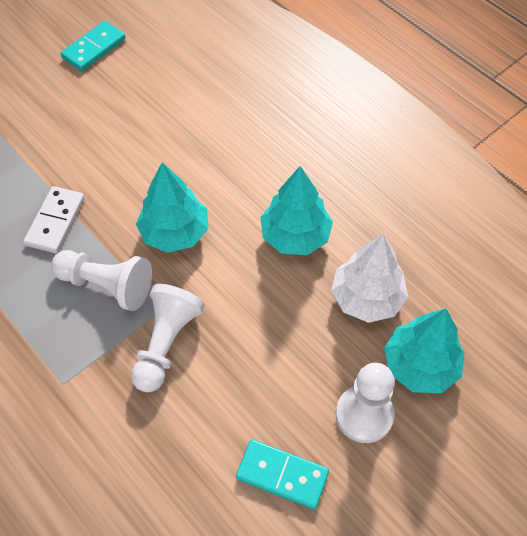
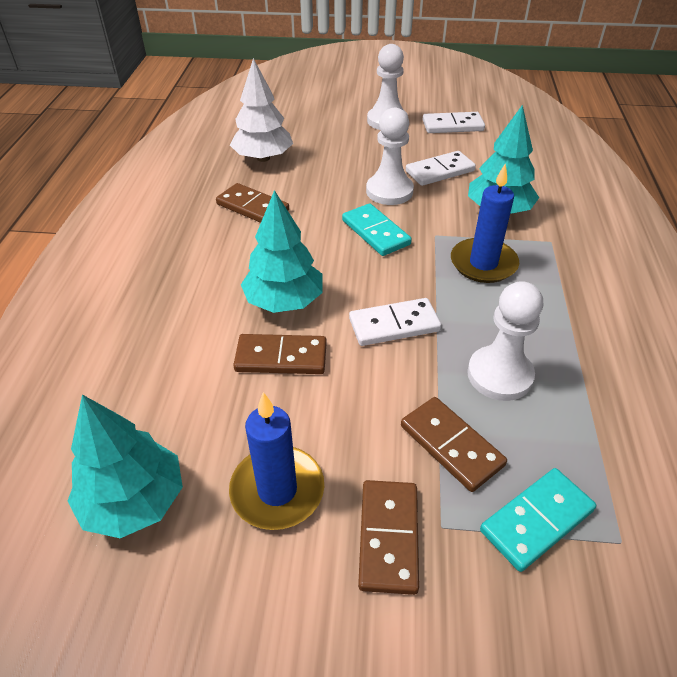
blue candle: none = 0 -> [229,392,324,530] [451,163,519,283] = 2
brown domino: none = 0 -> [216,183,289,223] [233,334,327,374] [358,480,419,595] [401,397,507,492] = 4
white domino: [23,186,85,253] = 1 -> [349,298,442,346] [406,151,476,186] [423,112,485,133] = 3

